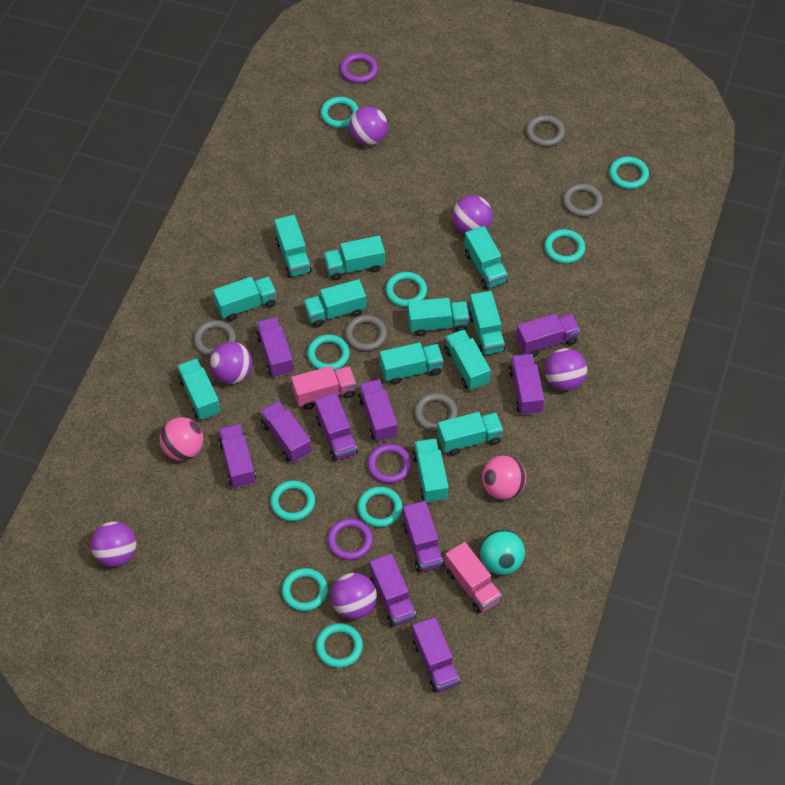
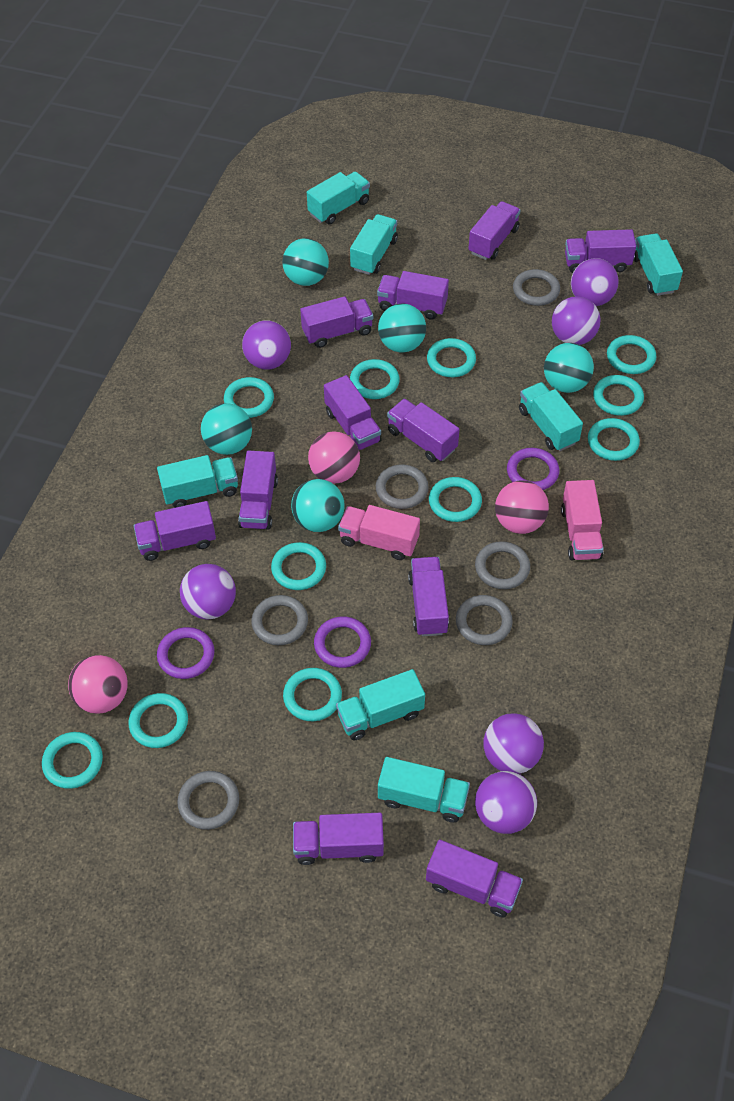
grey ring: [193,320,236,357] [345,315,387,351] [414,393,458,432] [526,115,565,147] [563,184,603,217] = 5 -> [177,771,239,830] [251,595,308,645] [376,464,429,509] [456,595,513,645] [475,541,530,589] [513,269,560,306] = 6
pink ball: [159,417,203,461] [482,455,526,500] = 2 -> [68,655,128,714] [308,431,360,484] [495,480,549,534] = 3
purple truck: [218,424,256,488] [256,317,294,378] [260,401,311,463] [315,393,358,461] [358,379,397,442] [370,554,416,627] [403,501,444,572] [412,617,460,693] [508,354,544,415] [516,313,580,357] = 10 -> [134,501,216,561] [238,451,278,530] [293,813,384,865] [300,296,373,348] [324,375,382,450] [377,271,449,320] [387,399,459,462] [408,557,449,636] [426,840,523,917] [468,201,521,260] [565,229,636,273] = 11
turquoise ball: [480,529,525,575] = 1 -> [201,403,252,455] [282,238,329,286] [291,479,345,532] [378,303,426,353] [544,343,594,393] = 5
turquoise ring: [270,480,315,521] [282,568,328,611] [307,334,350,371] [315,623,363,668] [320,97,359,128] [357,486,403,527] [385,272,427,307] [544,229,585,264] [609,157,649,189] = 9 -> [42,732,103,789] [129,693,188,748] [224,377,274,418] [271,542,326,590] [283,668,342,721] [350,359,400,399] [427,338,476,377] [429,477,482,522] [588,418,640,461] [593,375,644,416] [607,335,656,374] = 11
turquoise truck: [177,358,220,420] [213,277,277,321] [274,215,312,278] [304,279,366,328] [324,236,385,280] [380,342,444,385] [408,298,470,336] [412,438,449,503] [437,412,503,456] [444,329,491,390] [464,226,508,289] [469,291,505,355] = 12 -> [157,455,238,508] [307,172,370,224] [336,669,425,740] [350,214,398,275] [378,757,470,823] [519,382,583,451] [633,233,683,296] = 7

